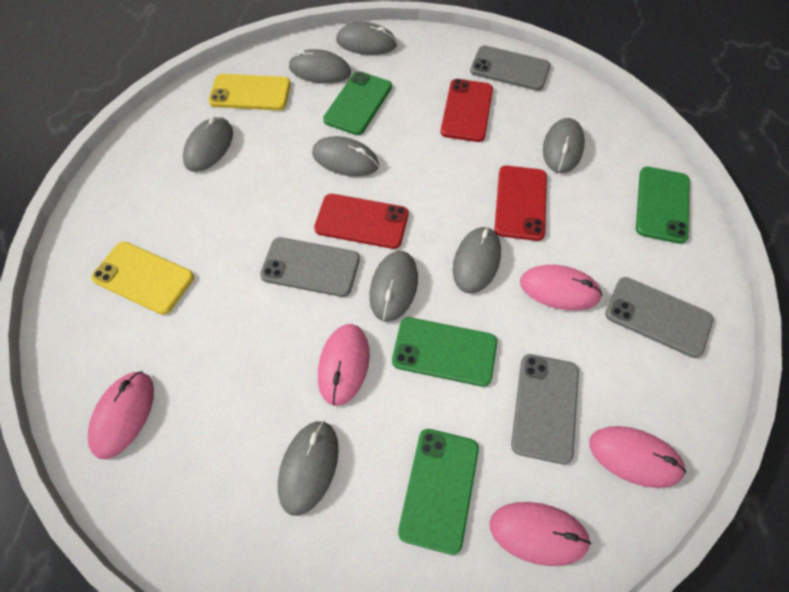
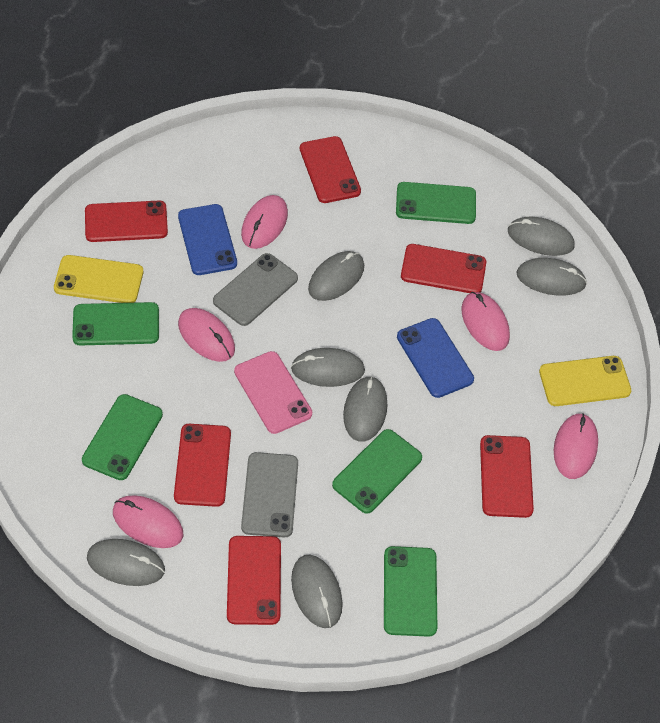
blue phone: none = 0 -> [178,204,237,275] [397,318,474,398] = 2
green phone: [323,71,392,135] [392,317,497,387] [398,429,479,555] [636,167,690,244] = 4 -> [72,302,159,345] [82,394,163,480] [332,429,422,514] [384,546,437,637] [396,182,476,224] = 5
grey mouse: [183,117,233,172] [278,421,339,516] [289,49,351,84] [312,136,379,177] [336,22,397,55] [369,251,418,322] [453,227,501,294] [543,118,585,173] = 8 -> [87,539,165,586] [291,348,365,387] [291,555,343,628] [308,251,364,301] [343,376,387,442] [508,217,575,256] [517,258,587,296] = 7
grey phone: [260,237,360,297] [470,45,551,91] [511,354,579,464] [605,277,713,358] = 4 -> [213,253,298,326] [241,452,298,538] = 2
pink phone: none = 0 -> [234,351,312,434] = 1
red phone: [314,194,408,249] [441,79,493,142] [494,166,547,241] = 3 -> [85,201,168,242] [174,424,231,507] [227,536,281,625] [300,136,361,203] [401,244,486,293] [480,435,534,518] = 6

